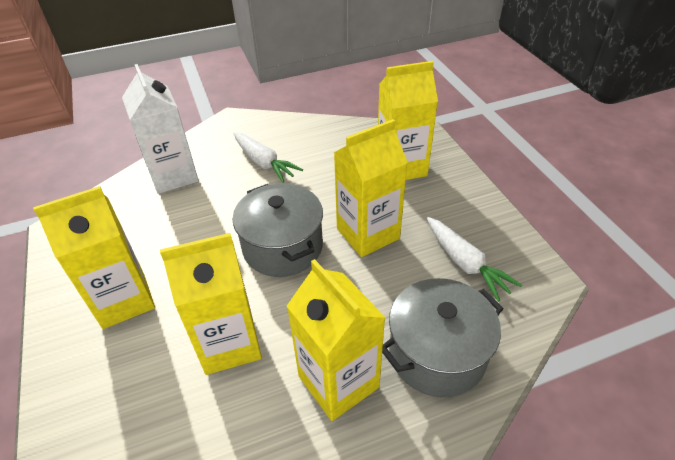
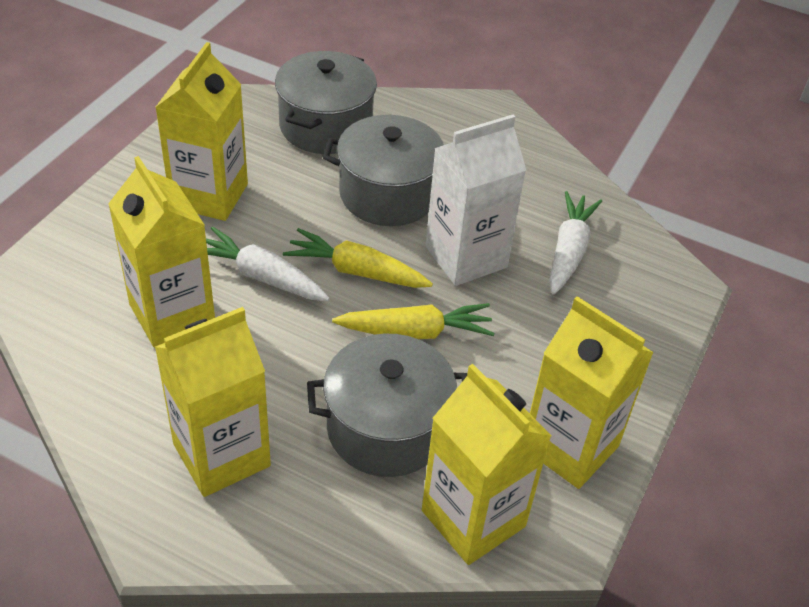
grey pot: [233,183,323,277] [382,278,504,397] = 2 -> [275,51,377,154] [307,334,467,477] [323,115,444,226] = 3
yellow carrot: none = 0 -> [283,228,433,288] [332,303,495,339] = 2

